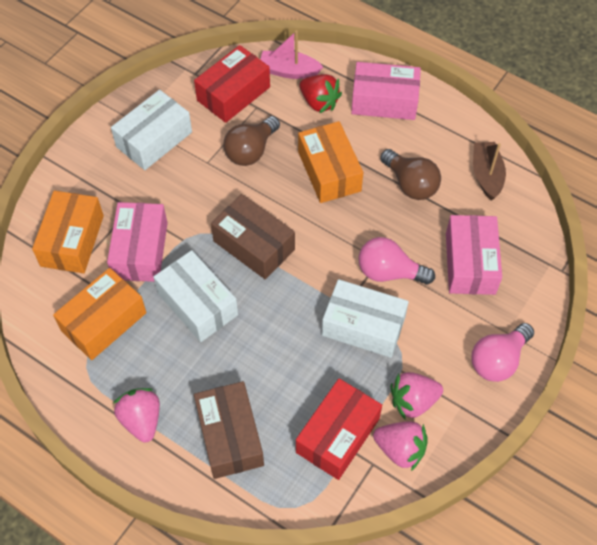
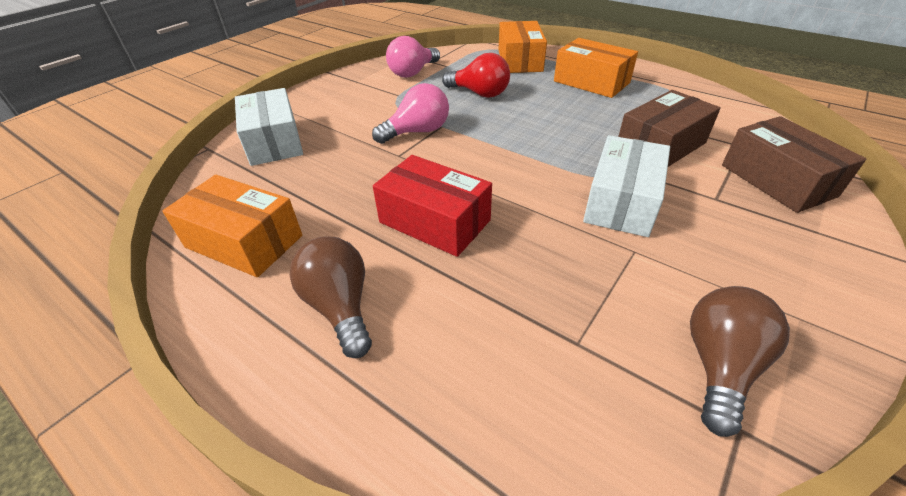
brown boat: [473,142,506,201] = 1 -> none = 0
pink boat: [260,30,323,79] = 1 -> none = 0
pink box: [107,202,168,282] [351,62,421,120] [446,215,502,295] = 3 -> none = 0
pink strawberry: [113,388,160,443] [373,422,428,471] [390,372,443,420] = 3 -> none = 0
red box: [194,45,270,123] [296,378,382,480] = 2 -> [373,155,492,257] = 1
red light bulb: none = 0 -> [442,53,510,98] = 1
red strawberry: [300,74,342,113] = 1 -> none = 0
white box: [111,90,192,170] [154,250,238,342] [322,279,409,358] = 3 -> [235,88,303,166] [583,135,670,237] = 2

